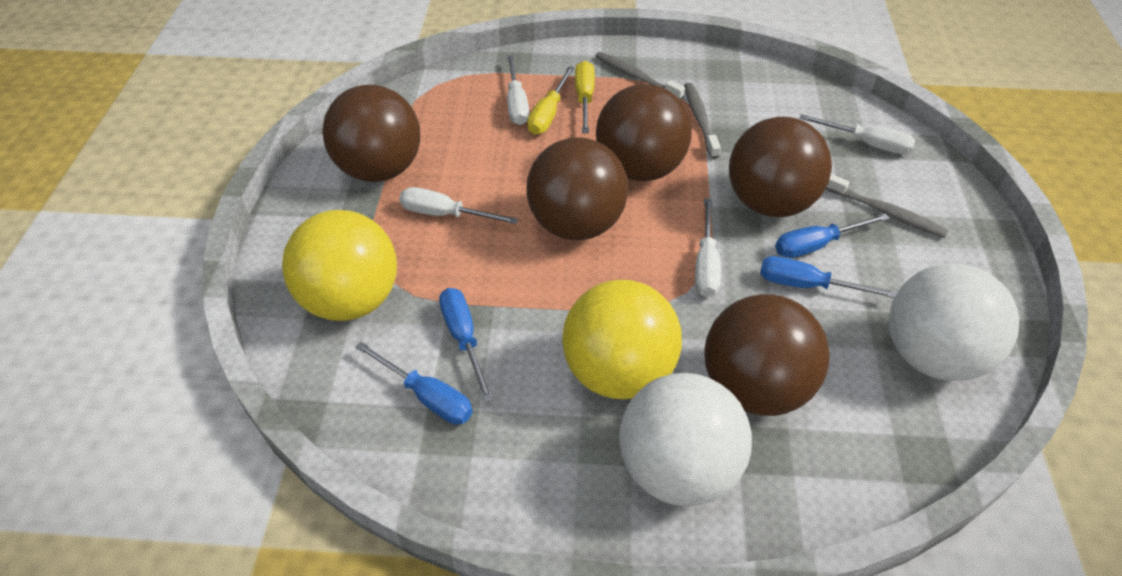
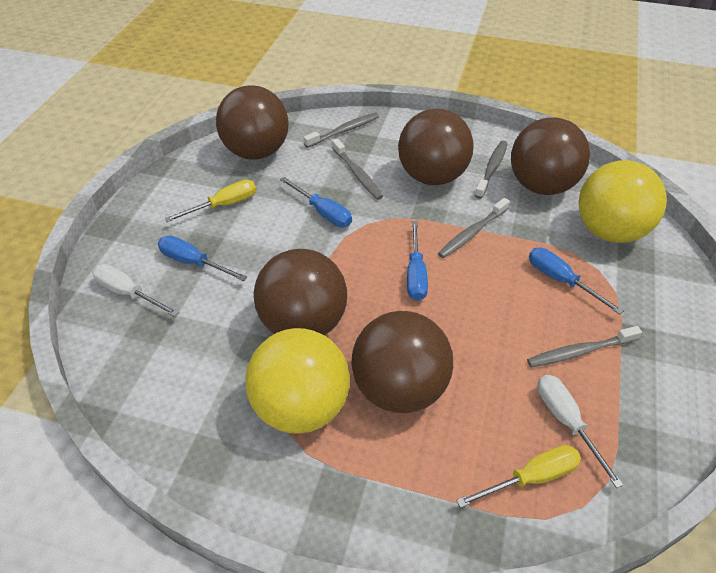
grey toothbrush: [595,52,685,100] [684,83,721,159] [826,174,948,238] = 3 -> [303,113,379,148] [332,138,383,200] [438,198,510,258] [475,141,508,199] [527,326,642,367] = 5
white ball: [619,373,752,506] [889,263,1019,381] = 2 -> none = 0
white screwdriver: [399,187,518,224] [507,55,529,125] [695,198,721,297] [799,114,915,154] = 4 -> [92,264,179,317] [537,375,623,488] = 2

